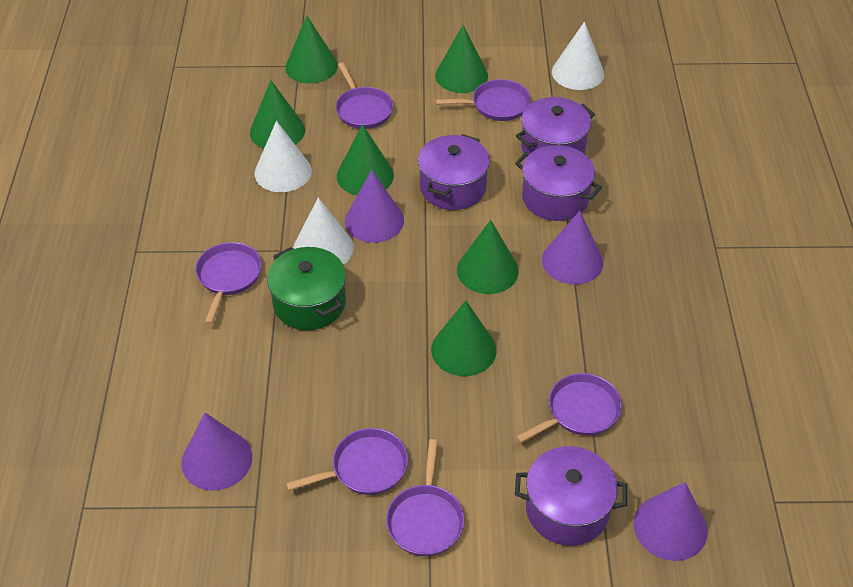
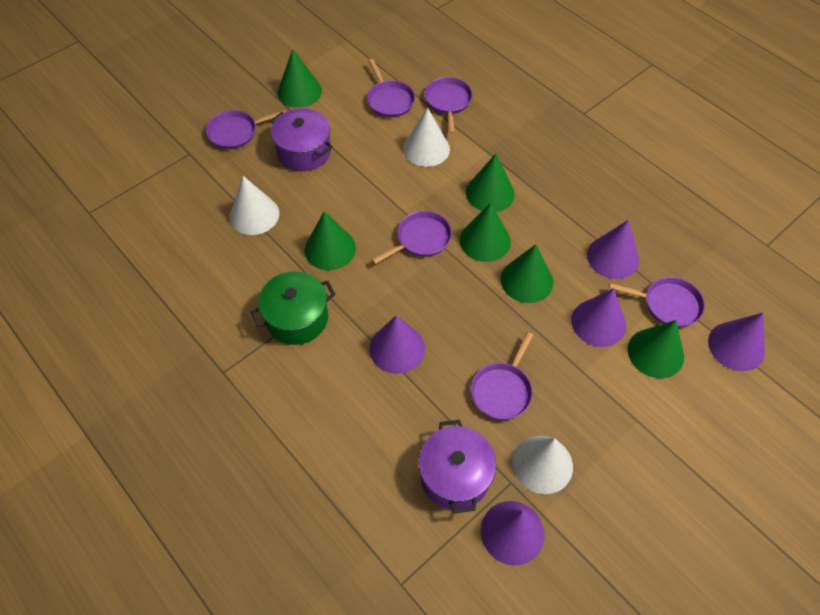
purple cone: [182,413,252,491] [345,170,404,243] [542,211,603,285] [634,482,708,561] = 4 -> [369,315,425,374] [481,501,544,565] [571,288,626,347] [587,220,639,279] [708,313,765,371] = 5
purple pot: [418,134,490,210] [515,145,602,221] [515,446,627,546] [516,97,595,157] = 4 -> [270,108,333,171] [418,420,496,513] = 2

